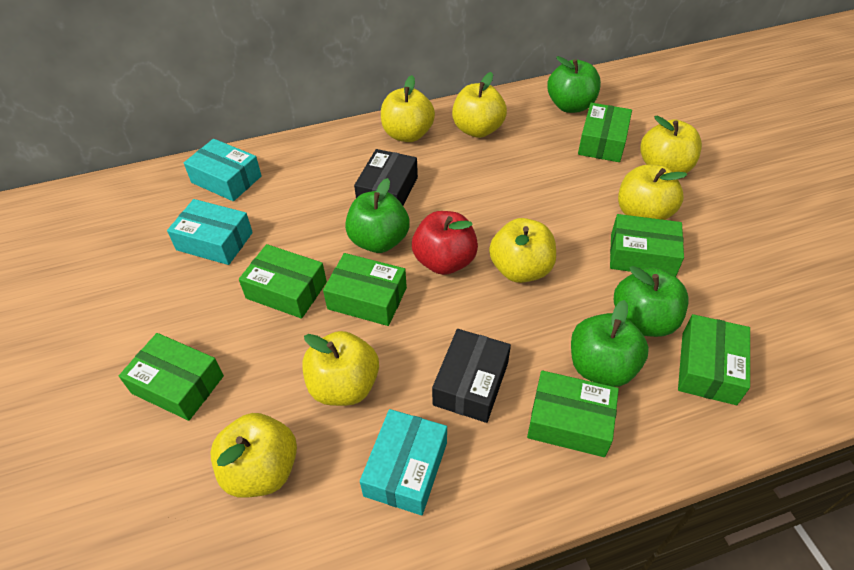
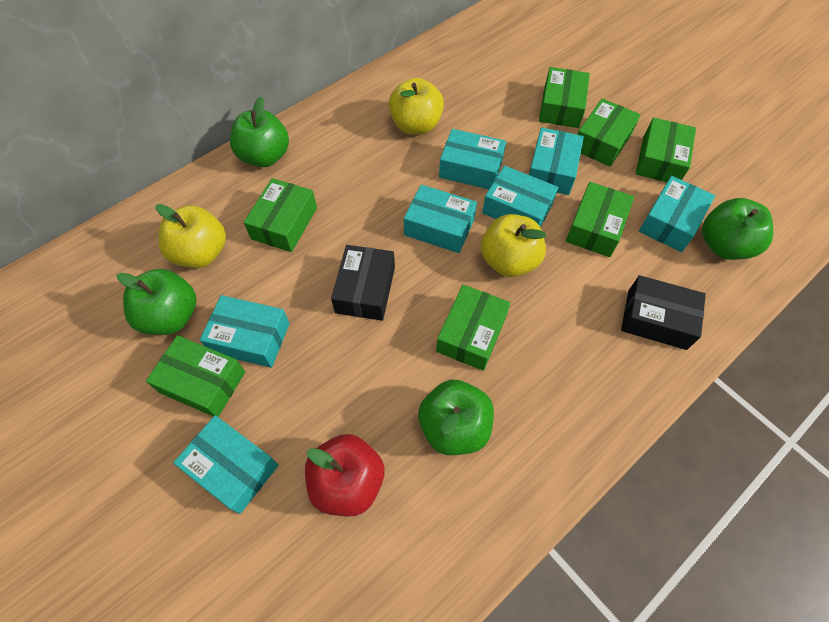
turquoise box: [167,199,253,265] [184,139,262,201] [360,409,447,515] = 3 -> [173,415,279,514] [200,295,290,368] [404,185,477,253] [439,129,506,189] [482,165,558,227] [529,127,584,195] [639,176,715,252] = 7
yellow apple: [210,413,297,498] [302,331,379,406] [381,75,435,142] [452,72,507,138] [489,218,556,283] [618,165,687,220] [641,116,702,173] = 7 -> [155,204,226,268] [389,78,444,135] [481,214,546,277] = 3

